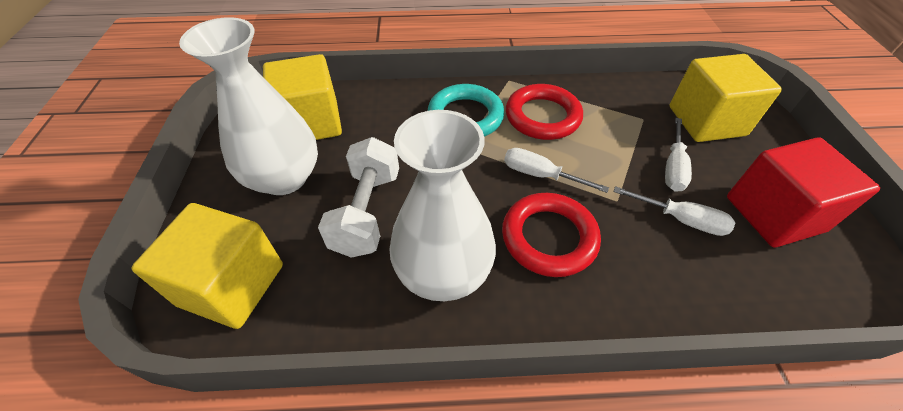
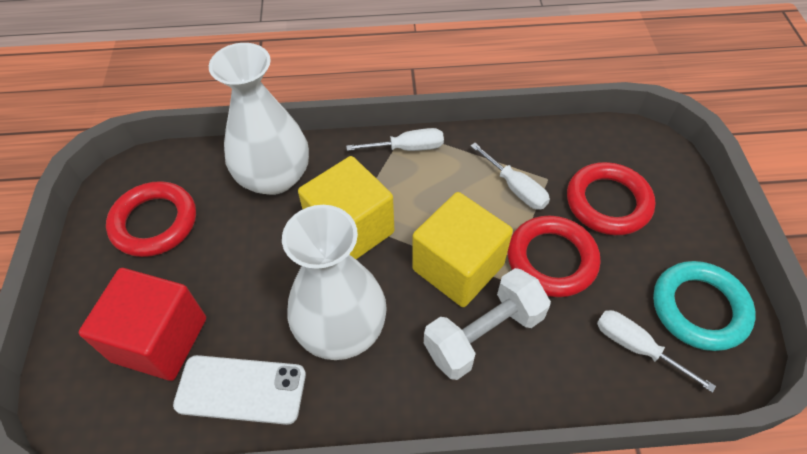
red ring: [502,193,601,277] [506,84,583,140] = 2 -> [106,181,196,257] [507,215,600,297] [567,162,655,235] = 3
white phone: none = 0 -> [173,355,306,425] = 1
yellow cube: [131,203,283,329] [263,54,342,140] [670,54,782,142] = 3 -> [298,156,394,259] [412,192,513,307] = 2

